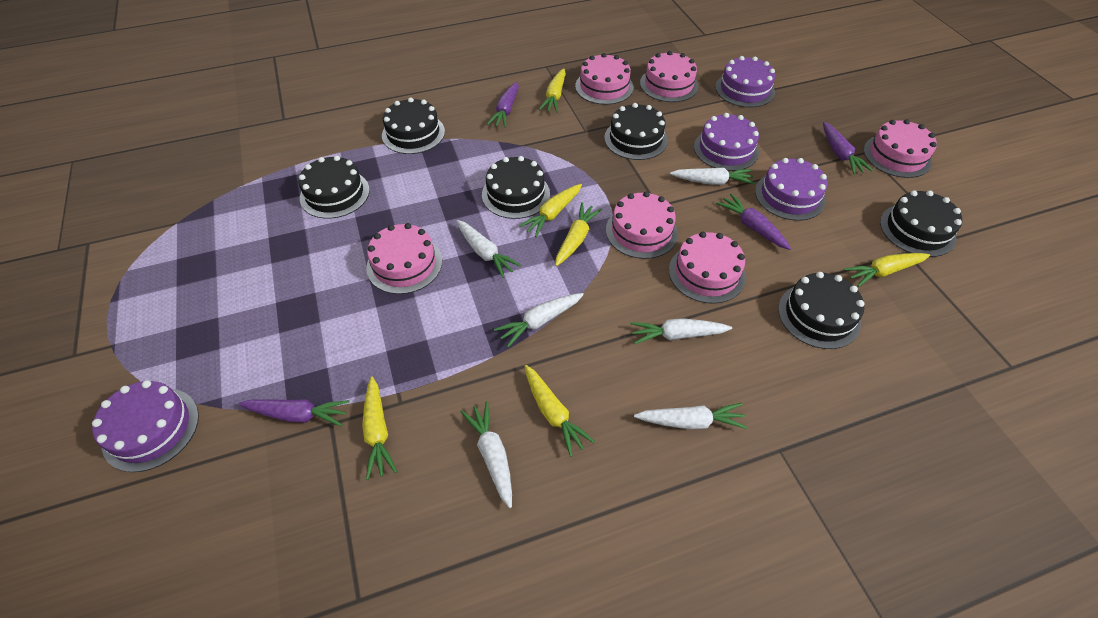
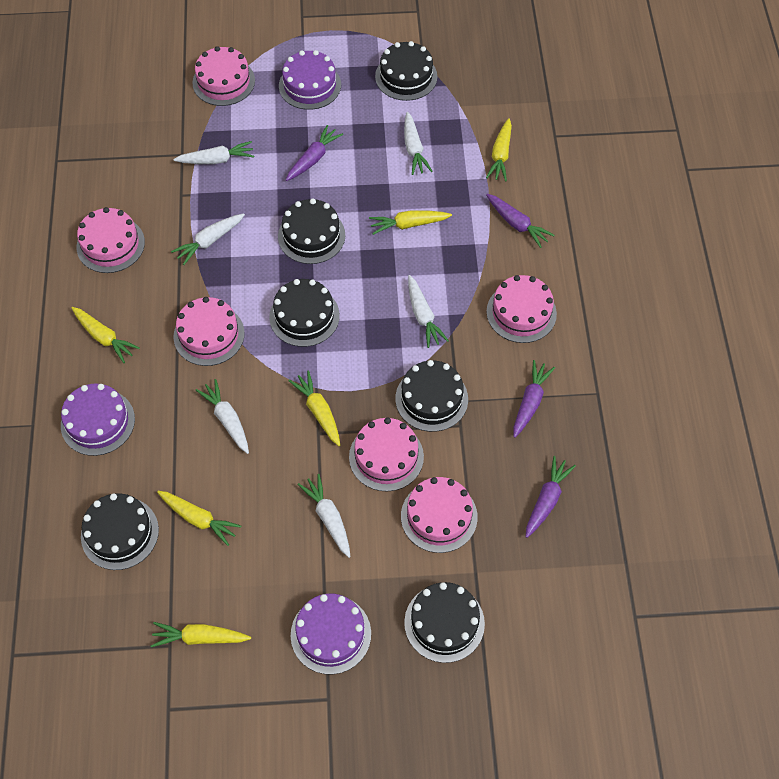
purple cake: [92,380,199,472] [694,113,759,171] [715,56,775,108] [755,158,828,221] = 4 -> [61,384,135,456] [279,50,341,110] [291,593,371,674] = 3

